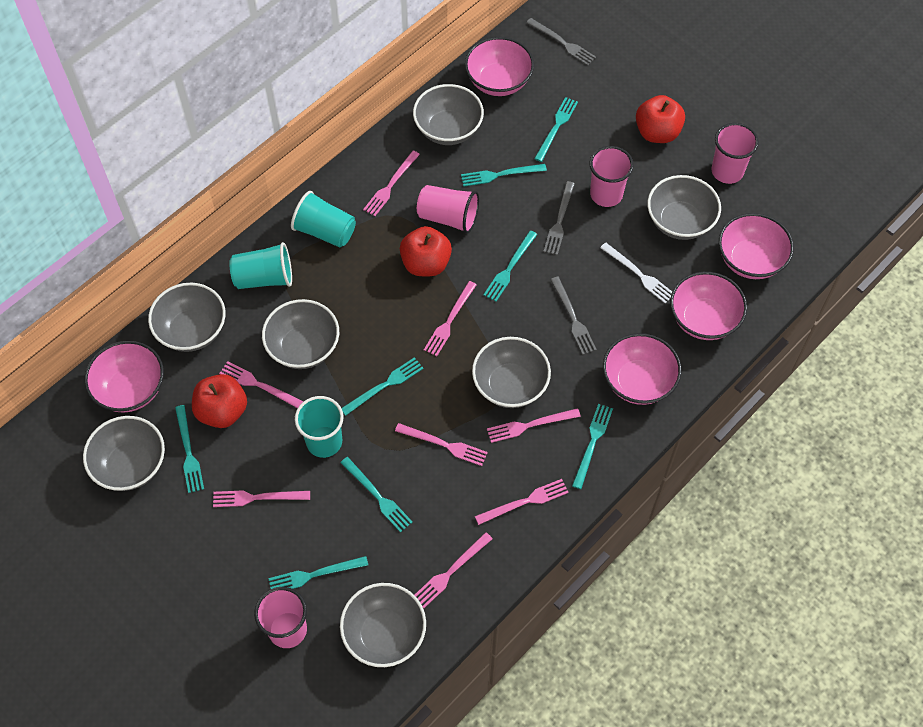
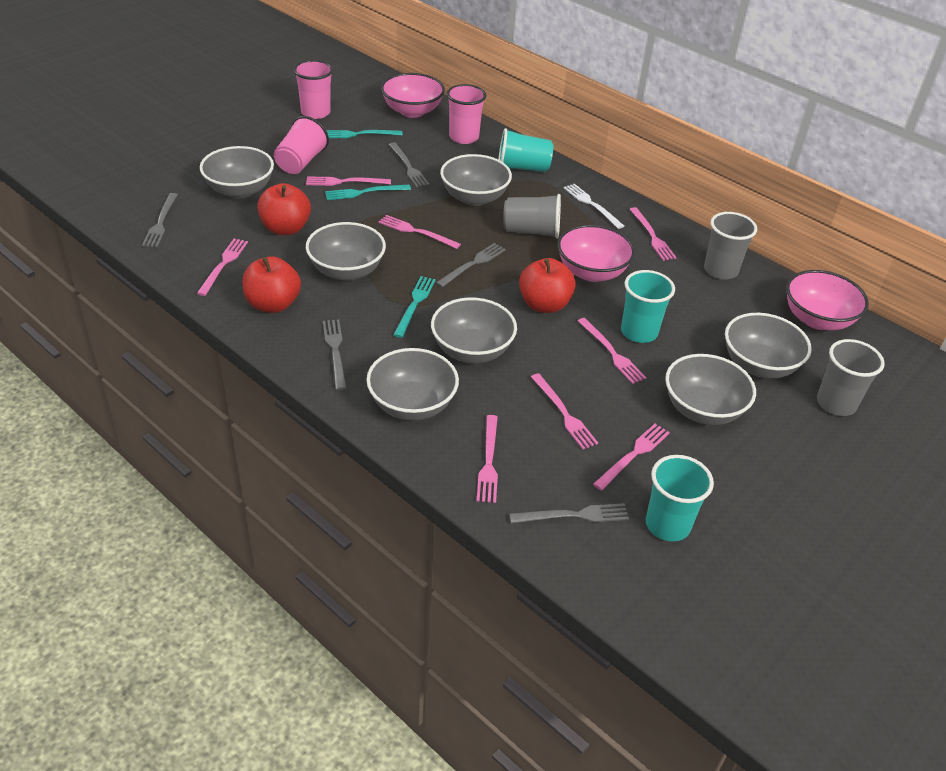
grey cup: none = 0 -> [503,194,561,239] [704,212,757,280] [817,339,885,416] = 3
grey fork: [526,18,596,65] [543,181,575,255] [550,277,597,355] = 3 -> [142,193,178,247] [323,320,346,390] [389,142,429,188] [436,243,506,287] [509,503,629,523] = 5
pink bowl: [84,341,164,413] [465,37,534,96] [603,333,681,405] [670,272,747,340] [719,213,794,279] = 5 -> [381,73,445,118] [557,225,635,282] [786,270,869,330] = 3
pink cup: [254,587,307,648] [417,185,479,234] [590,146,634,207] [711,123,759,184] = 4 -> [274,116,329,174] [294,60,333,119] [447,84,486,144] = 3
turquoise fork: [175,405,204,493] [268,556,368,589] [340,457,413,533] [341,357,423,416] [461,164,547,187] [483,230,537,301] [534,97,578,162] [572,404,613,489] = 8 -> [325,185,411,200] [326,130,403,138] [393,276,436,338] = 3

